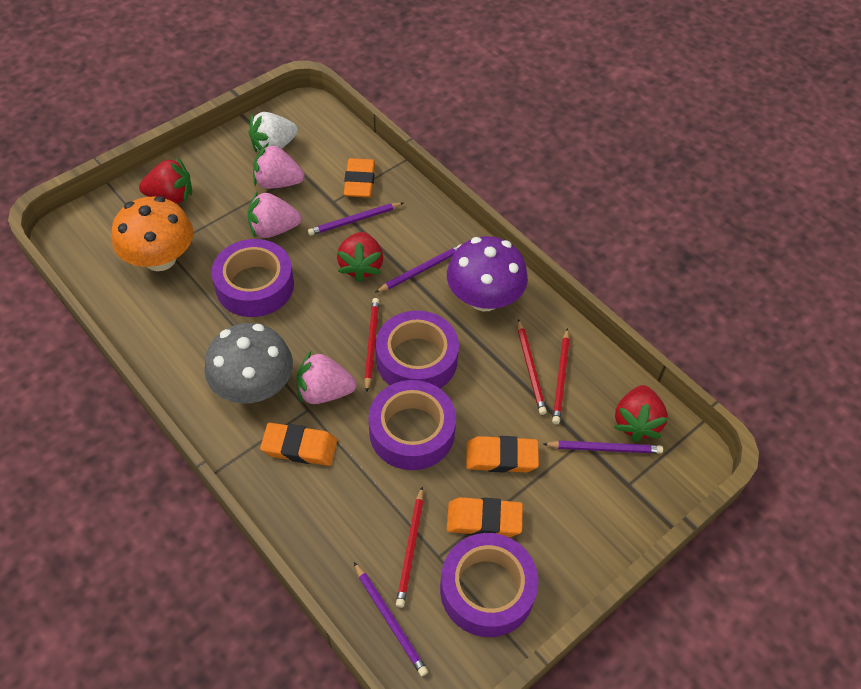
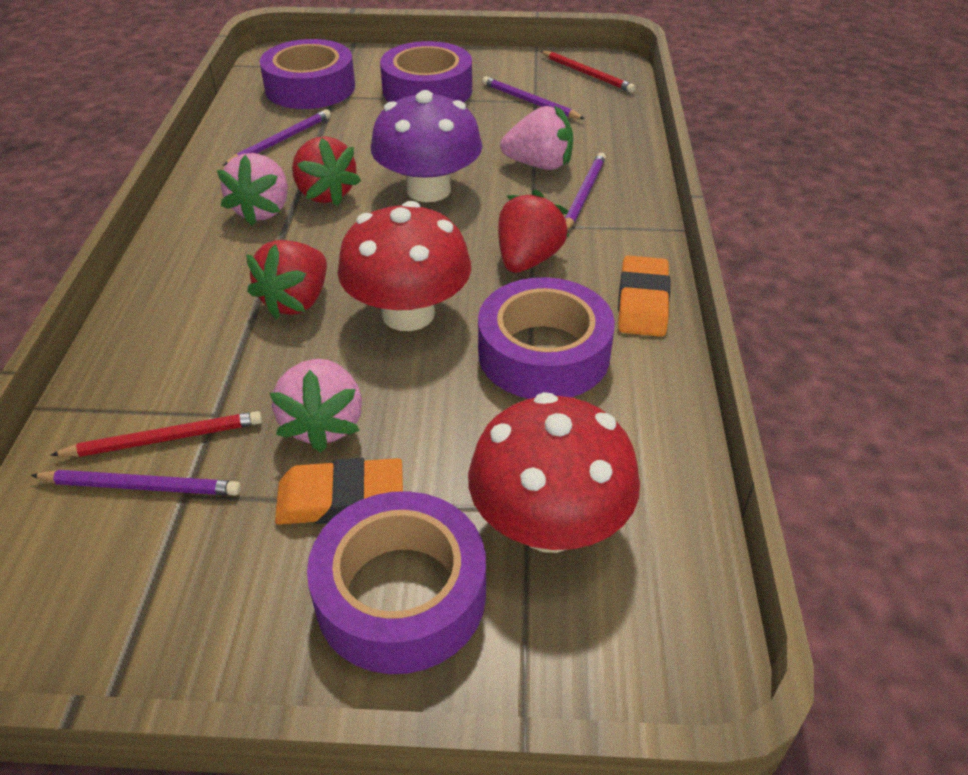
grey mushroom: [204,323,293,403] = 1 -> none = 0
orange eraser: [260,423,337,466] [344,158,375,198] [447,497,523,537] [466,436,539,473] = 4 -> [275,458,403,525] [618,256,670,337] = 2
orange mushroom: [111,196,193,271] = 1 -> none = 0
red mushroom: none = 0 -> [337,201,471,331] [468,392,640,553] = 2
red pencil: [364,298,379,392] [396,487,424,608] [518,319,547,415] [552,328,570,424] = 4 -> [51,411,262,457] [540,51,636,93] = 2
white strawberry: [248,112,298,152] = 1 -> none = 0

